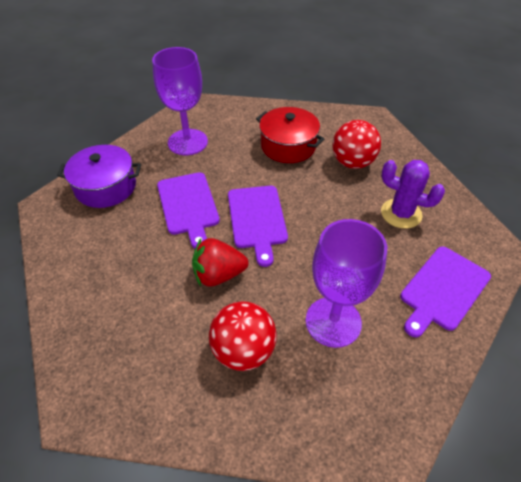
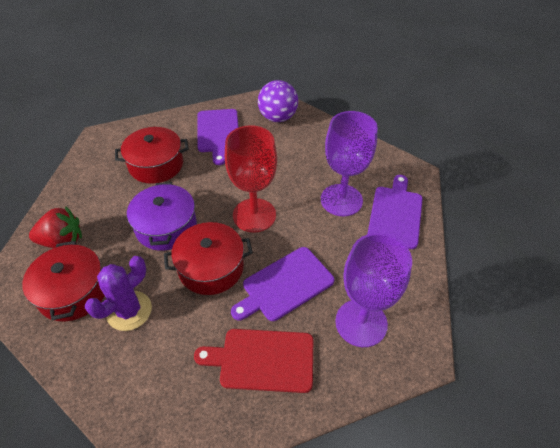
purple ball: none = 0 -> [258,80,298,122] = 1
red ball: [209,301,277,371] [332,120,381,169] = 2 -> none = 0
red cutting board: none = 0 -> [194,329,313,393] = 1
red goblet: none = 0 -> [225,125,277,233] = 1
red pot: [256,107,324,163] = 1 -> [22,241,105,322] [115,127,189,184] [164,222,253,295] = 3

